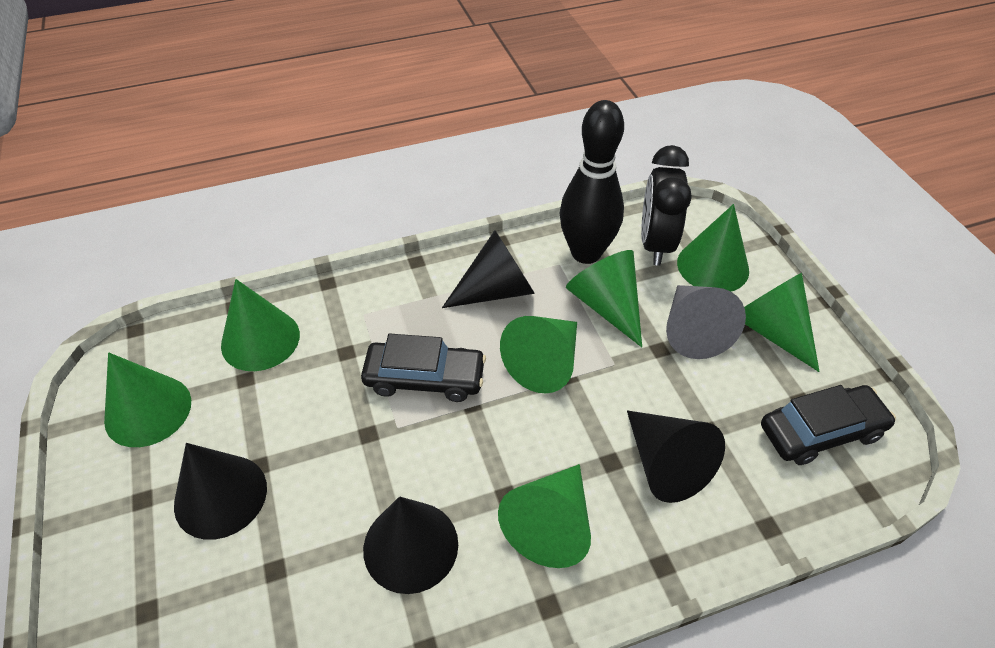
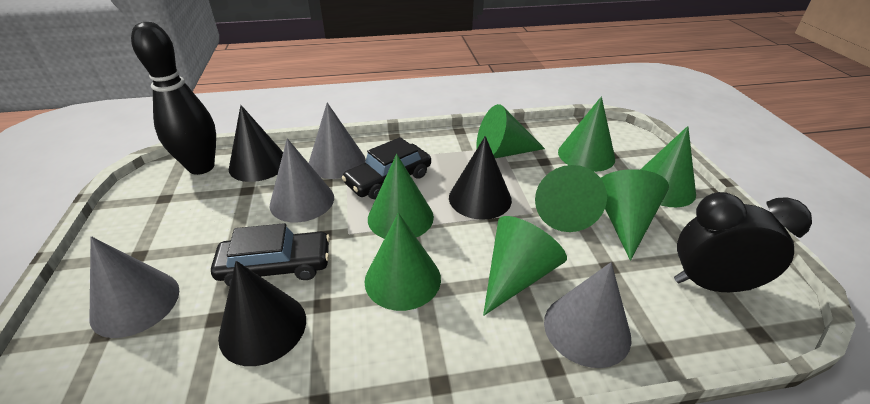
black cone: [174,443,267,540] [363,496,458,594] [442,230,535,308] [627,410,725,503] = 4 -> [218,261,306,366] [229,105,283,182] [449,136,512,220] = 3
green cone: [104,352,191,447] [221,279,300,371] [498,464,591,568] [500,316,577,393] [566,250,642,347] [677,204,749,291] [744,273,820,372] = 7 -> [365,213,441,311] [368,154,434,239] [476,104,545,158] [483,216,567,316] [535,165,607,232] [558,96,615,172] [601,169,669,261] [640,126,696,207] = 8
grey cone: [666,285,746,359] = 1 -> [89,236,179,338] [270,139,334,222] [309,103,366,179] [544,262,631,368] = 4

